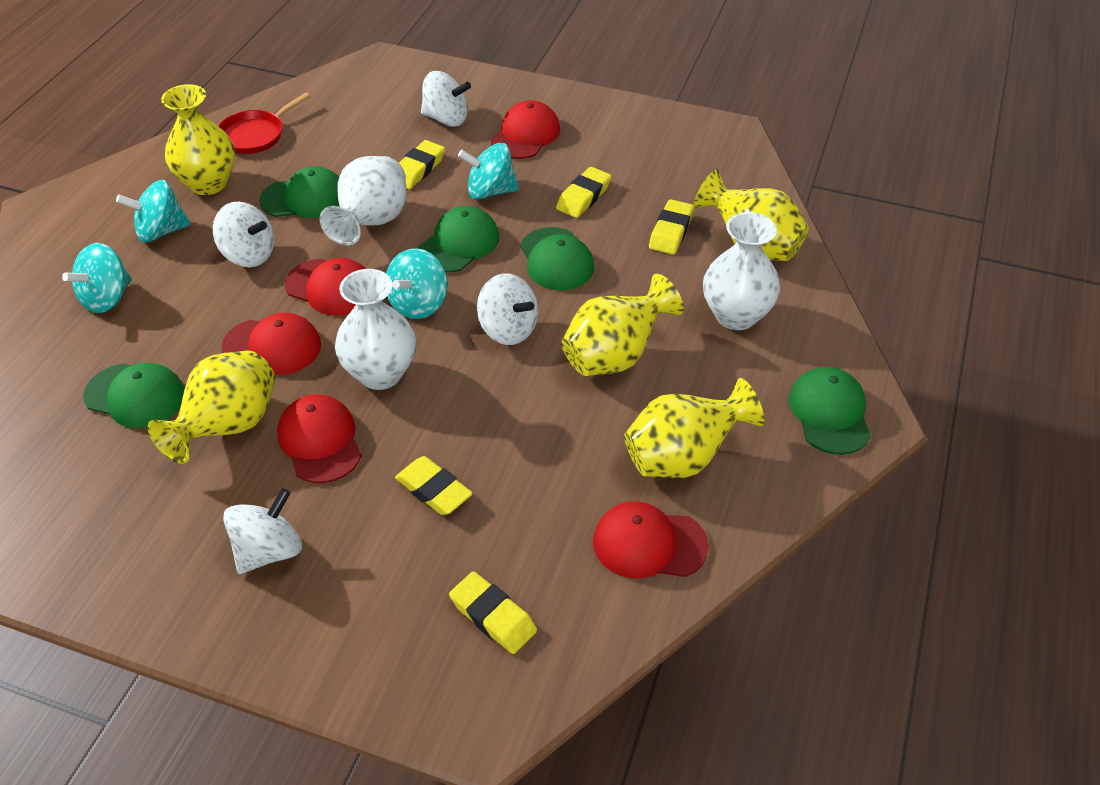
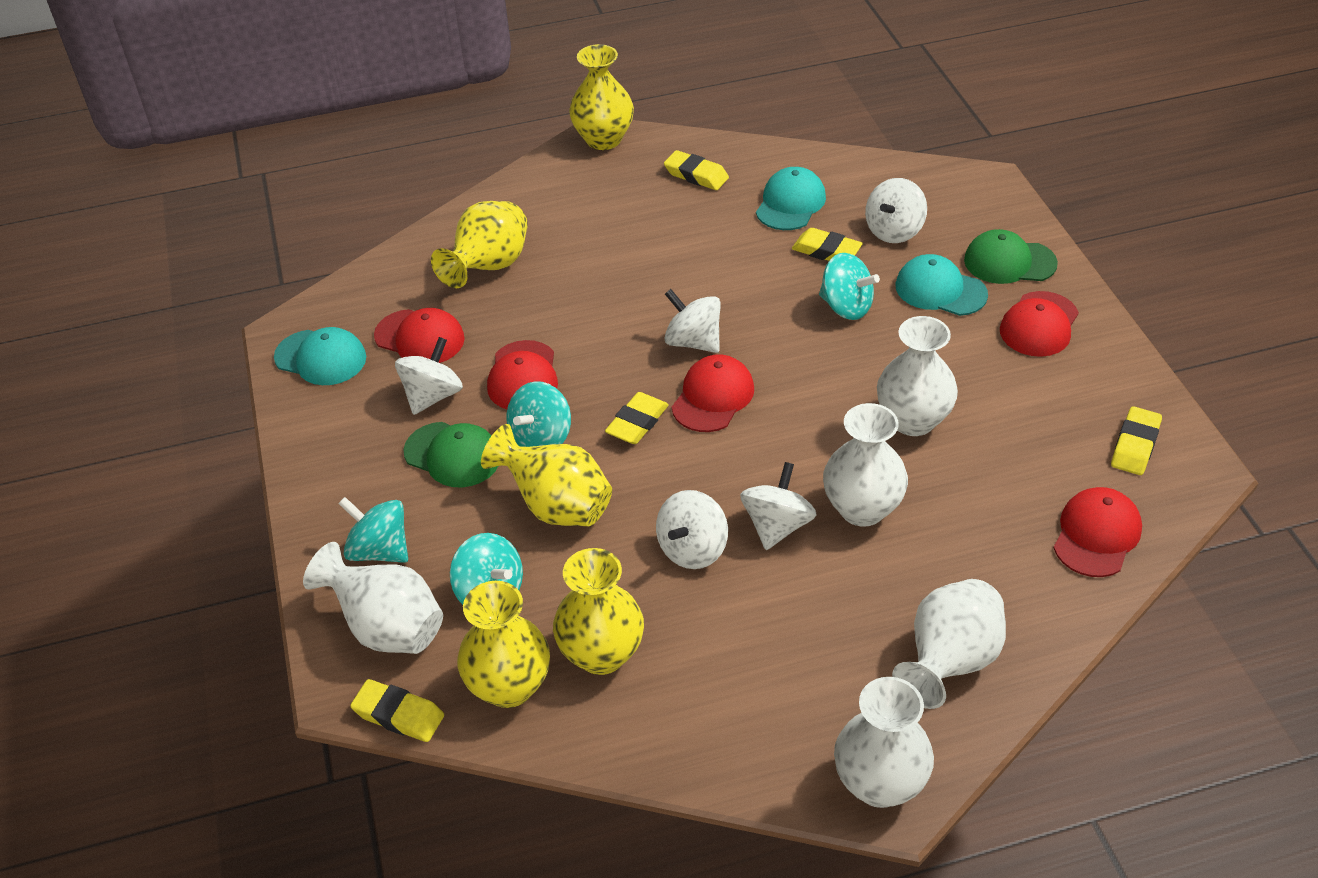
green cap: [83,363,185,428] [259,167,340,218] [418,206,499,273] [520,227,594,290] [789,367,871,455] = 5 -> [403,422,498,488] [964,229,1058,284] = 2
red pan: [218,92,310,154] = 1 -> none = 0
turquoise cap: none = 0 -> [274,327,366,385] [756,167,826,230] [896,254,988,316] = 3
white spinning top: [213,202,274,267] [223,488,302,574] [421,71,471,127] [477,273,538,345] = 4 -> [395,337,463,415] [656,490,728,569] [664,289,721,353] [740,462,817,550] [865,178,927,243] = 5
white vase: [319,156,406,245] [335,269,416,390] [703,212,780,330] = 3 -> [303,542,443,654] [823,403,908,527] [834,677,934,808] [877,316,958,436] [892,579,1006,709] = 5

